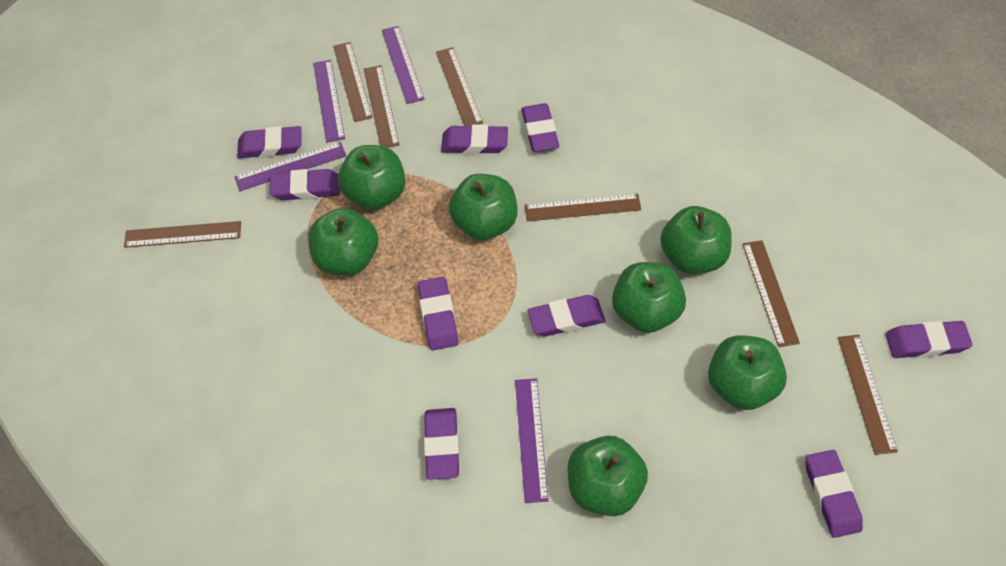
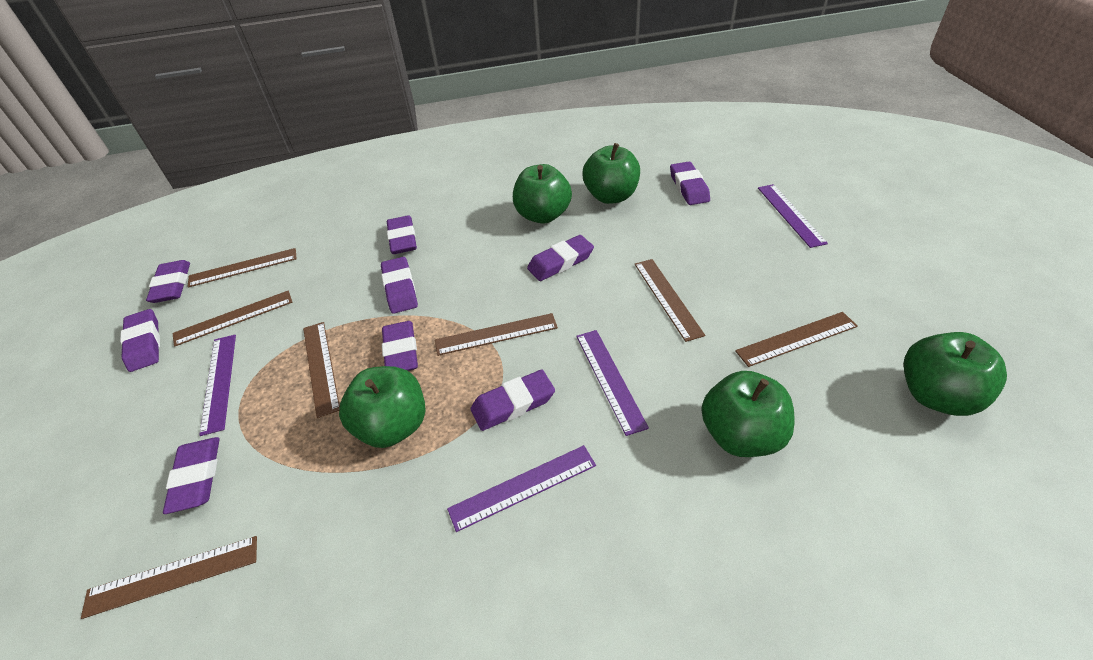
green apple: [308,208,378,275] [338,145,406,210] [449,174,517,240] [568,436,648,516] [612,262,686,333] [660,206,732,274] [708,335,787,410] = 7 -> [339,366,425,448] [513,164,572,224] [582,143,640,204] [701,371,795,457] [904,332,1007,416] = 5

